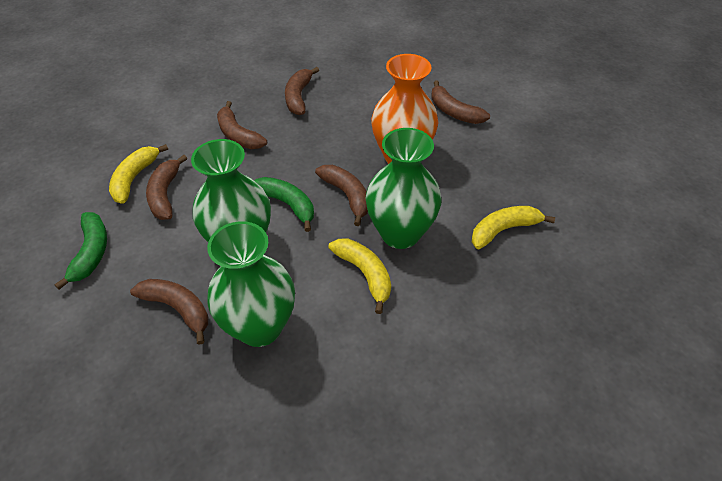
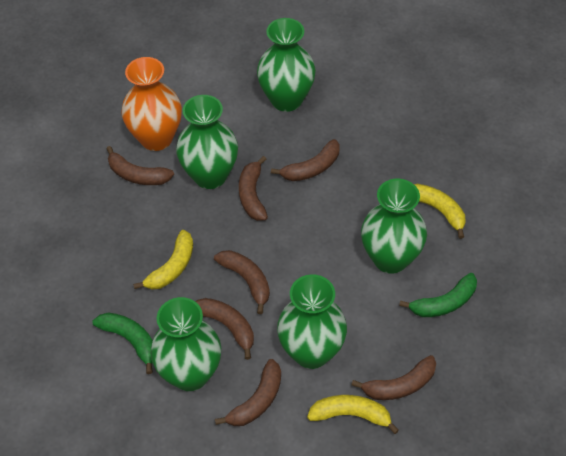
brown banana: [130,279,208,345] [146,155,187,220] [217,101,267,149] [285,67,319,115] [315,165,368,226] [431,80,490,124] = 6 -> [106,146,174,185] [195,298,254,360] [214,250,270,314] [215,359,281,426] [239,156,268,221] [271,139,340,181] [352,355,436,400] = 7
green vase: [191,139,271,242] [207,221,295,347] [365,128,441,249] = 3 -> [150,297,221,391] [176,95,238,189] [257,18,316,112] [277,274,347,369] [361,179,427,274] = 5

